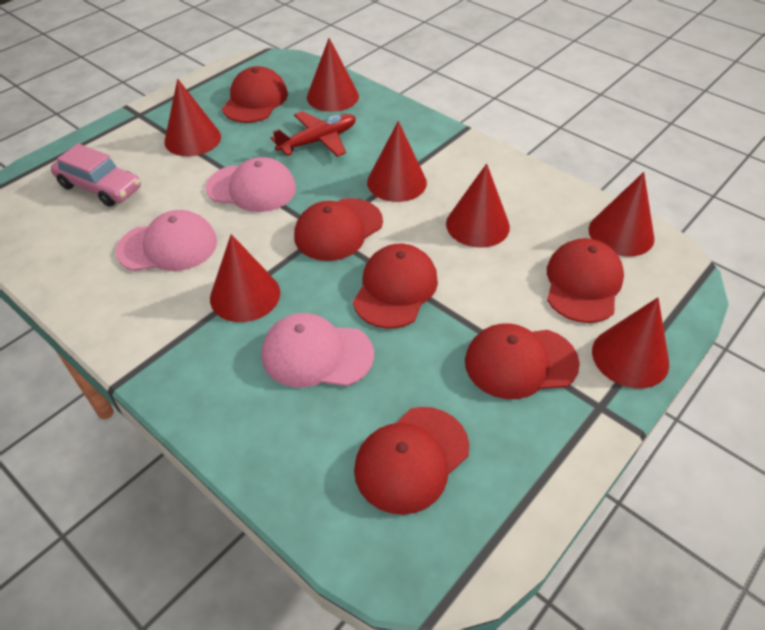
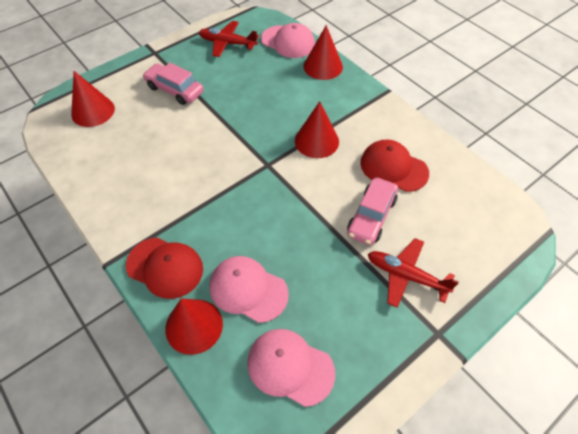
pink car: [51,143,141,207] = 1 -> [143,63,204,105] [347,177,398,245] = 2
red cap: [222,66,288,123] [294,198,383,261] [353,244,438,329] [354,407,469,515] [465,324,580,399] [547,238,624,323] = 6 -> [126,237,203,299] [360,139,429,192] = 2
red cone: [164,79,221,156] [210,234,280,322] [307,38,359,112] [367,121,427,202] [446,163,510,248] [589,172,655,257] [592,297,669,388] = 7 -> [71,71,115,127] [165,299,223,355] [295,101,339,158] [304,25,343,80] = 4
red plane: [271,111,356,157] = 1 -> [199,21,259,57] [368,238,459,308] = 2

